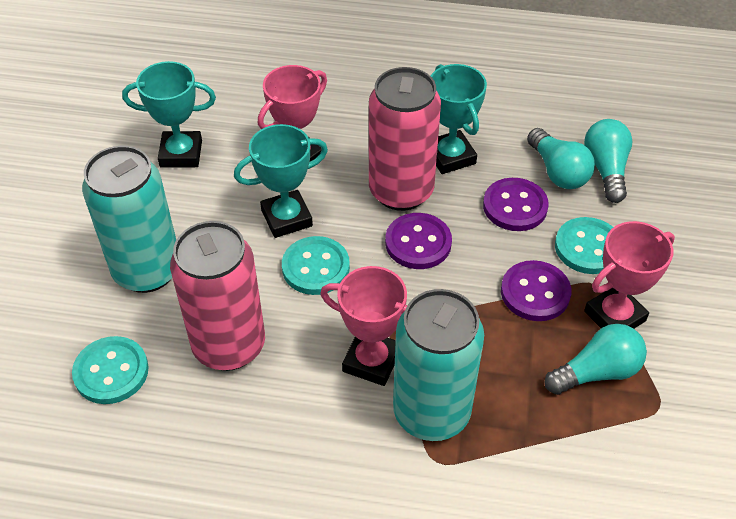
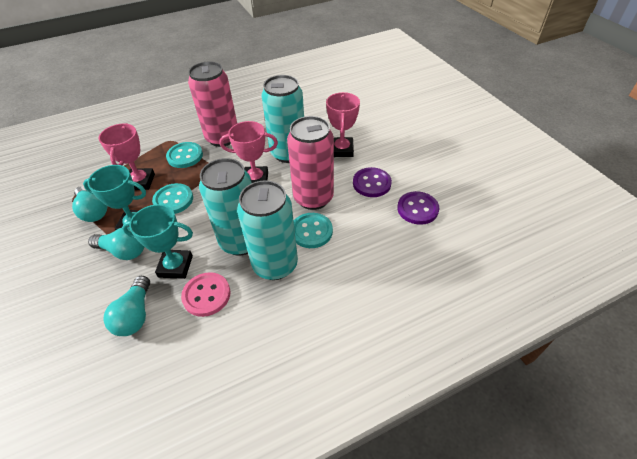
pink button: none = 0 -> [181,272,230,317] = 1
purple button: [385,213,452,269] [483,178,549,231] [501,260,571,321] = 3 -> [353,167,392,197] [397,191,440,225] = 2
turquoise can: [82,146,176,293] [393,289,484,441] = 2 -> [199,158,252,256] [237,180,298,280] [261,75,304,163] = 3
turquoise trophy: [122,61,216,168] [234,124,328,238] [431,64,487,174] = 3 -> [83,165,146,230] [122,204,193,279] = 2

